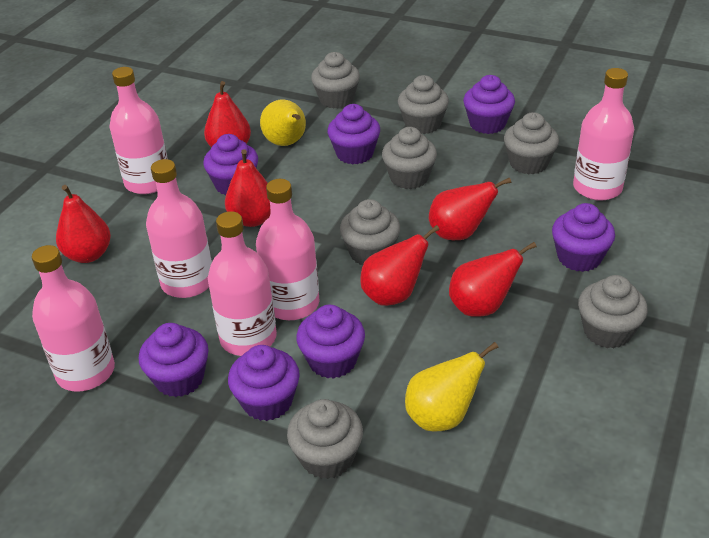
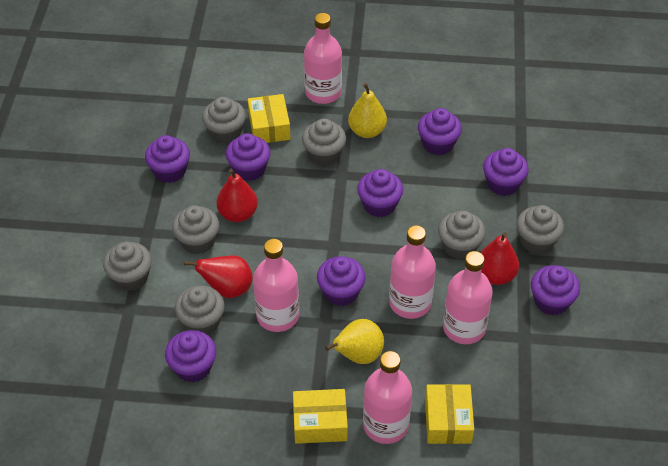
pink bottle: [32,245,115,392] [110,67,168,194] [146,159,212,298] [208,211,277,356] [256,179,319,320] [573,68,634,201] = 6 -> [253,239,299,332] [304,13,342,104] [363,351,412,444] [389,225,436,319] [443,251,493,344] = 5
purple cupcake: [139,323,209,397] [203,134,258,195] [228,345,300,421] [296,305,365,379] [328,104,380,164] [463,75,515,134] [552,203,615,272] = 7 -> [145,135,190,183] [165,330,216,382] [226,133,271,181] [317,256,366,306] [357,169,403,217] [418,108,462,155] [483,148,529,196] [531,265,580,315] = 8
red pear: [56,185,111,263] [204,81,251,147] [225,149,271,227] [360,225,440,306] [429,177,511,240] [449,242,537,317] = 6 -> [184,255,253,298] [217,169,258,222] [480,232,519,285] = 3
yellow box: none = 0 -> [248,94,291,143] [293,389,348,444] [425,384,474,444] = 3

